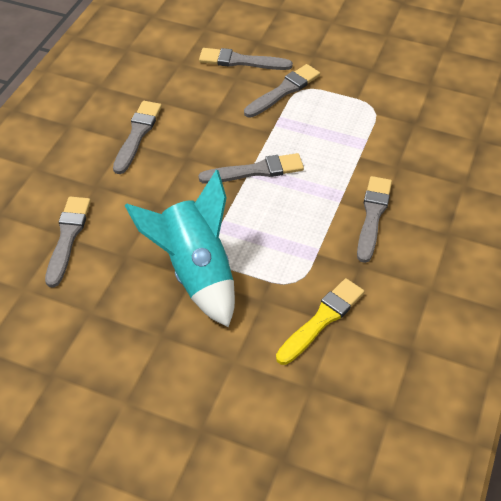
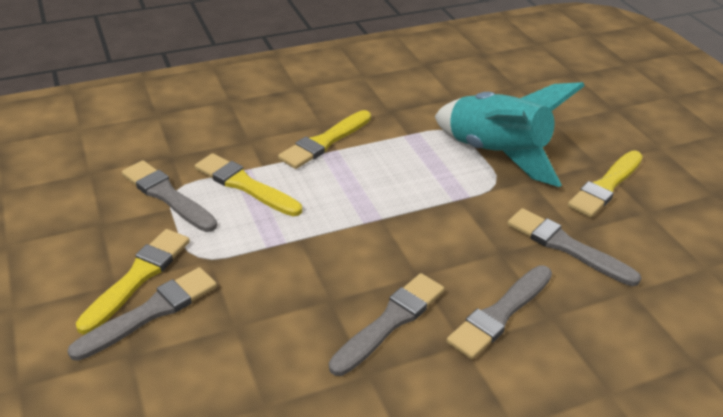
grey brush: [45,197,91,288] [113,101,162,174] [198,153,304,184] [199,48,293,70] [244,64,320,118] [357,176,392,263] = 6 -> [67,267,217,361] [122,161,217,232] [329,273,444,376] [446,265,552,359] [507,208,641,286] = 5
yellow brush: [276,278,364,365] = 1 -> [76,229,190,335] [195,153,302,216] [278,110,371,169] [568,151,643,218] = 4

